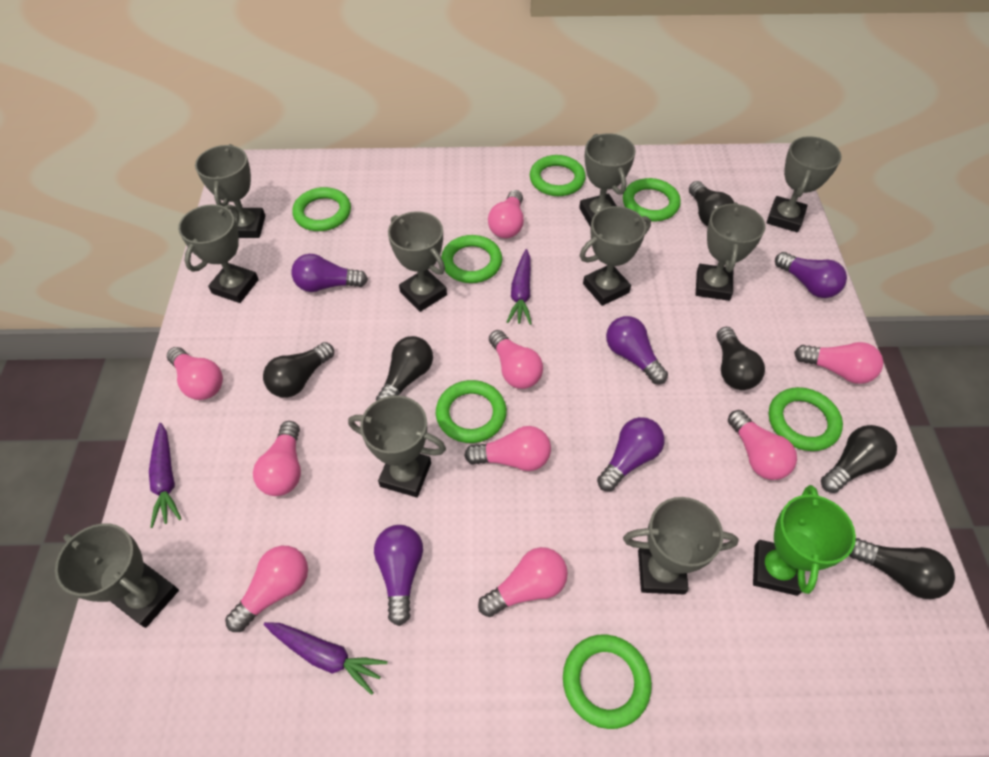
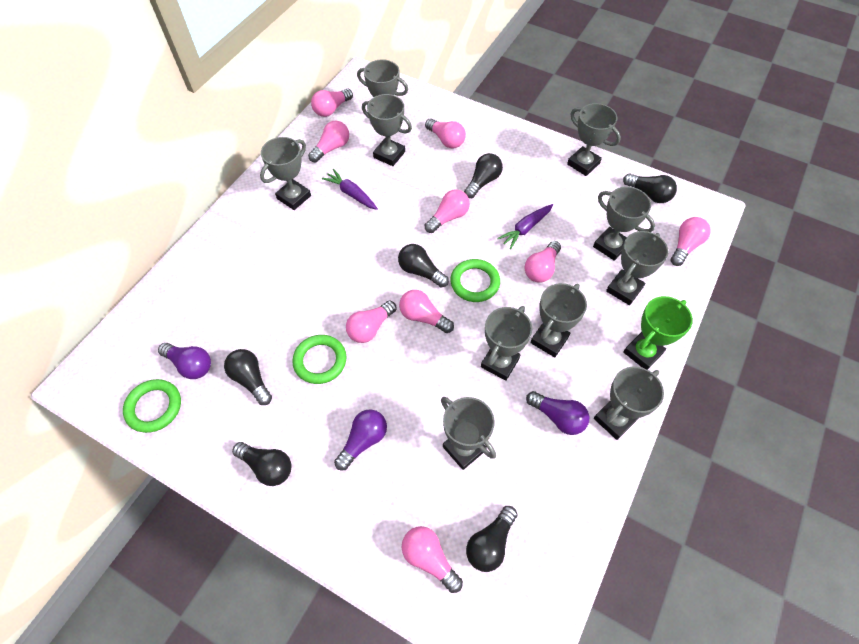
green ring: [292,187,351,231] [436,380,507,443] [441,235,502,283] [530,155,586,196] [563,634,652,729] [623,178,681,221] [769,387,843,451] = 7 -> [123,379,181,433] [292,335,347,384] [450,259,500,302] = 3
purple carrot: [149,423,181,528] [263,622,387,695] [507,249,532,325] = 3 -> [322,169,378,210] [497,204,553,249] = 2
purple light bulb: [291,254,368,292] [374,525,423,626] [597,417,664,491] [606,316,668,384] [775,252,847,298] = 5 -> [158,343,211,379] [334,409,387,470] [526,391,589,435] = 3

